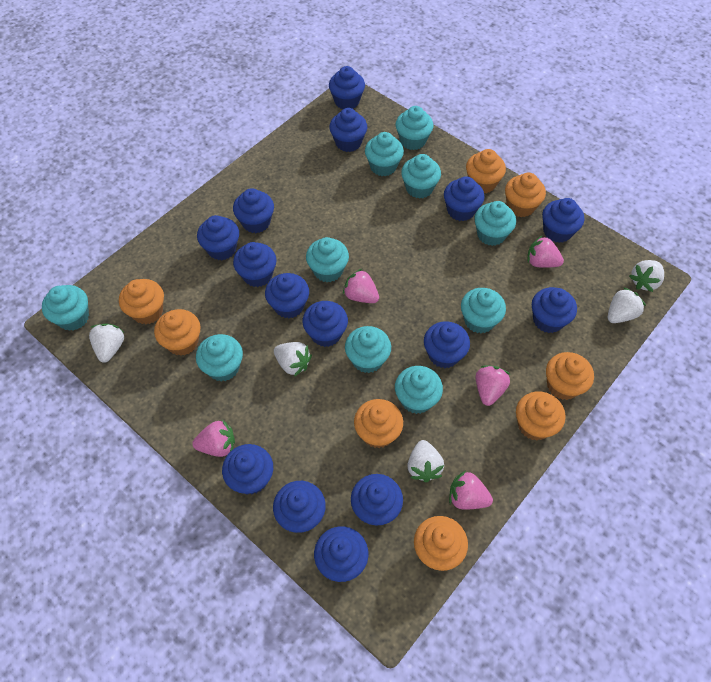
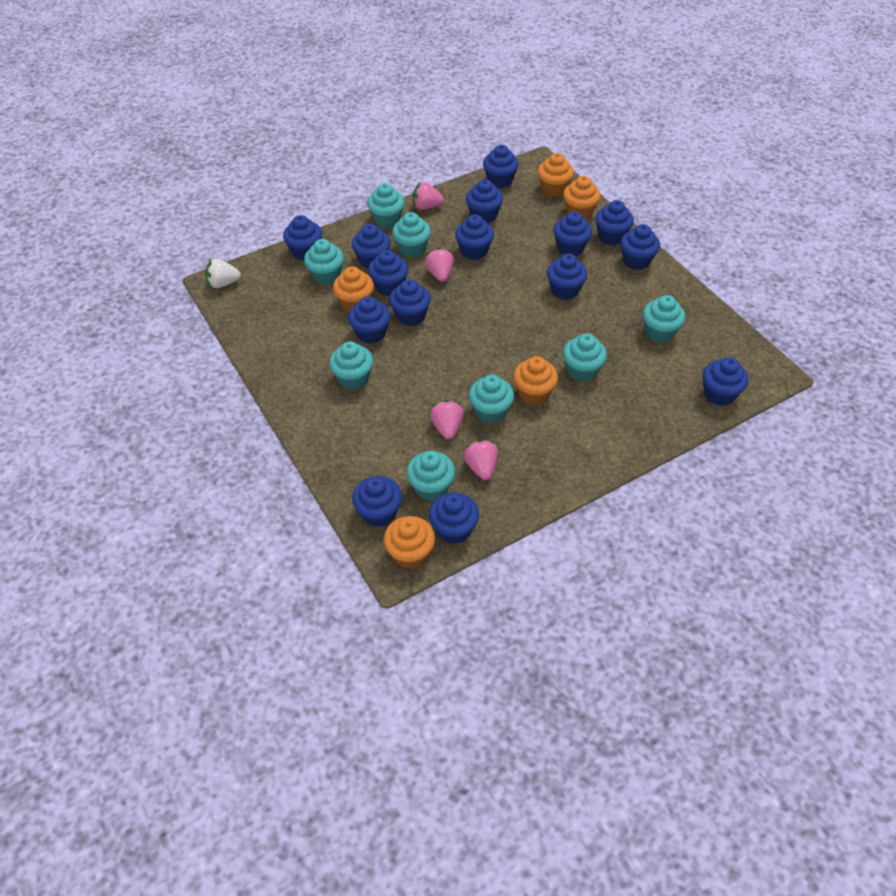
orange cupcake: [119,279,164,324] [154,309,201,356] [354,399,403,448] [414,516,468,571] [466,149,506,193] [505,173,546,217] [516,391,566,441] [546,352,594,400] = 8 -> [333,267,374,312] [384,516,435,569] [513,356,558,405] [538,153,574,197] [563,176,601,219] = 5
pink strawberry: [192,419,235,457] [343,269,379,303] [449,471,493,509] [476,365,510,406] [527,235,564,268] = 5 -> [413,182,444,210] [425,248,454,282] [430,400,464,439] [464,440,498,480] = 4
turquoise cupcake: [42,285,89,331] [196,334,243,381] [306,237,349,282] [345,326,391,373] [365,132,404,176] [395,366,443,414] [396,106,433,150] [401,154,441,199] [461,288,506,333] [474,201,516,246] = 10 -> [304,239,344,285] [329,341,373,390] [367,183,405,228] [392,212,431,258] [407,451,455,501] [469,375,514,424] [563,333,607,382] [643,295,685,343] = 8
white strawberry: [89,323,125,363] [274,342,312,377] [407,440,444,482] [608,287,646,323] [629,260,664,292] = 5 -> [205,259,241,288] = 1

